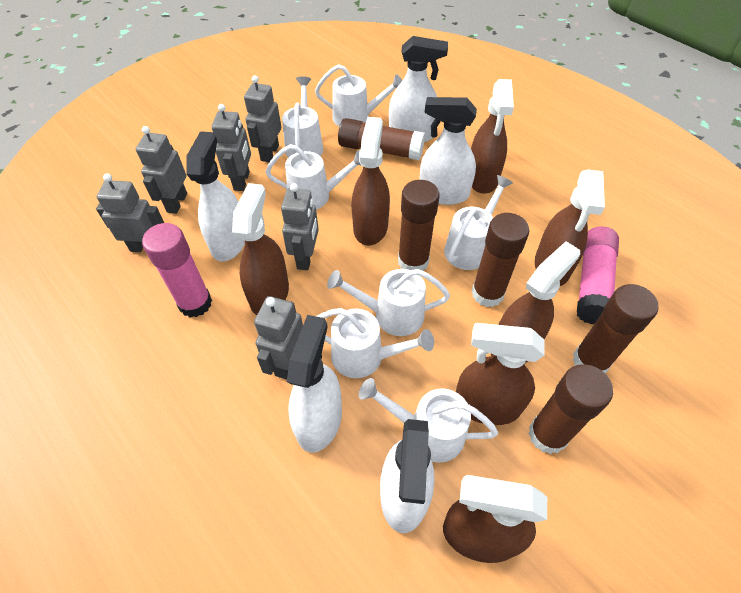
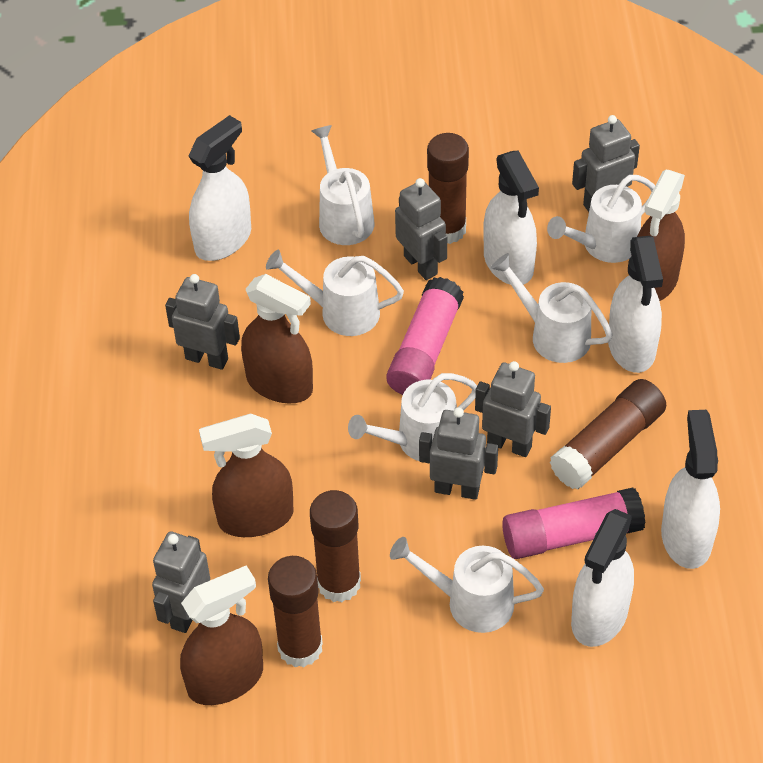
brown glue stick: [338,118,425,160] [398,180,440,271] [471,213,529,307] [529,364,613,454] [572,284,658,373] = 5 -> [268,556,323,667] [310,490,361,602] [427,133,469,244] [550,379,666,490] = 4
brown spray bottle: [232,183,289,315] [352,117,390,246] [443,475,547,563] [456,323,545,425] [471,79,514,194] [491,241,580,363] [535,170,605,286] = 7 -> [180,565,263,705] [199,414,294,537] [241,274,313,403] [637,170,685,301] = 4
white watering can: [265,144,362,210] [282,76,323,158] [315,64,402,126] [316,308,434,378] [327,269,450,336] [359,378,498,463] [444,175,513,270] = 7 -> [266,250,404,336] [311,125,374,245] [348,373,477,461] [390,537,544,633] [491,253,613,363] [547,175,655,263] = 6

